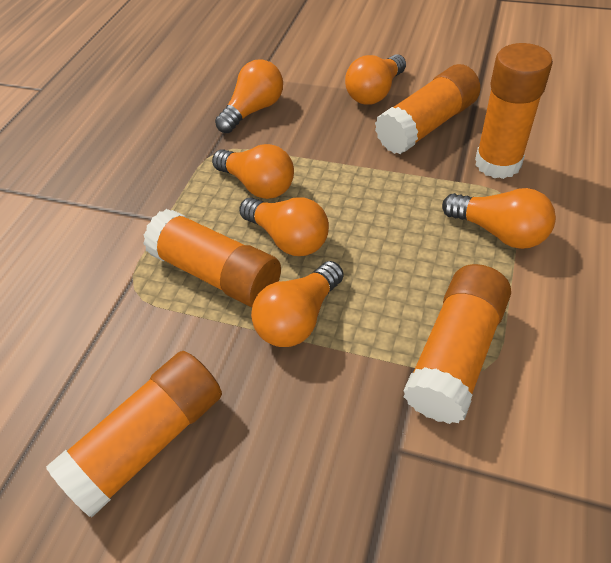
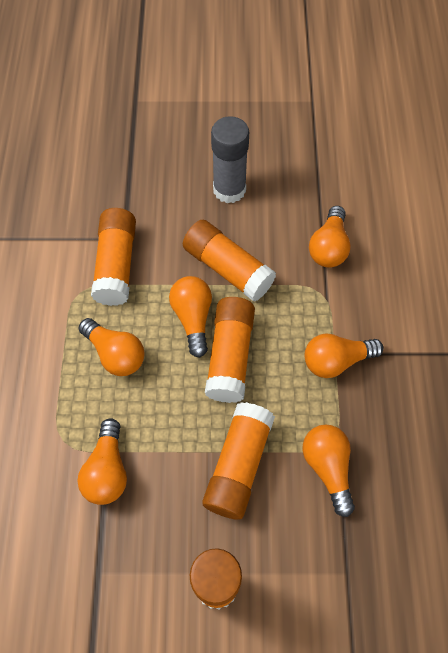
grey glue stick: none = 0 -> [211,116,249,203] = 1

